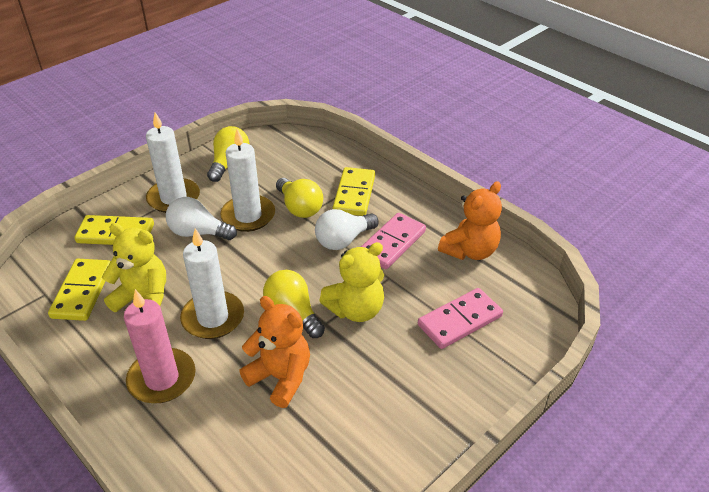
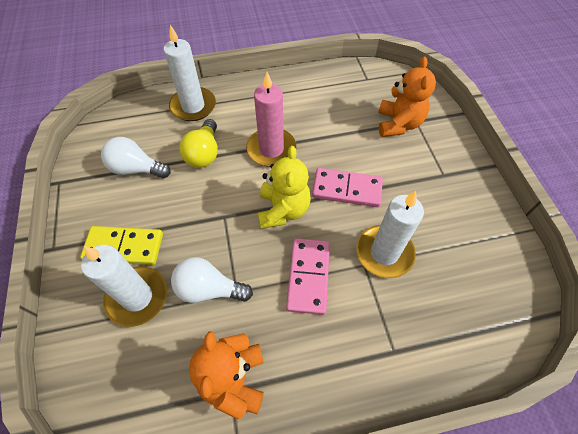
yellow domino: [48,259,111,321] [75,215,154,245] [333,167,375,216] = 3 -> [80,226,163,265] = 1
yellow light bulb: [207,126,249,182] [263,270,325,338] [276,178,323,218] = 3 -> [180,119,218,168] = 1
yellow teddy bear: [102,223,166,312] [319,242,384,322] = 2 -> [258,146,311,229] = 1

